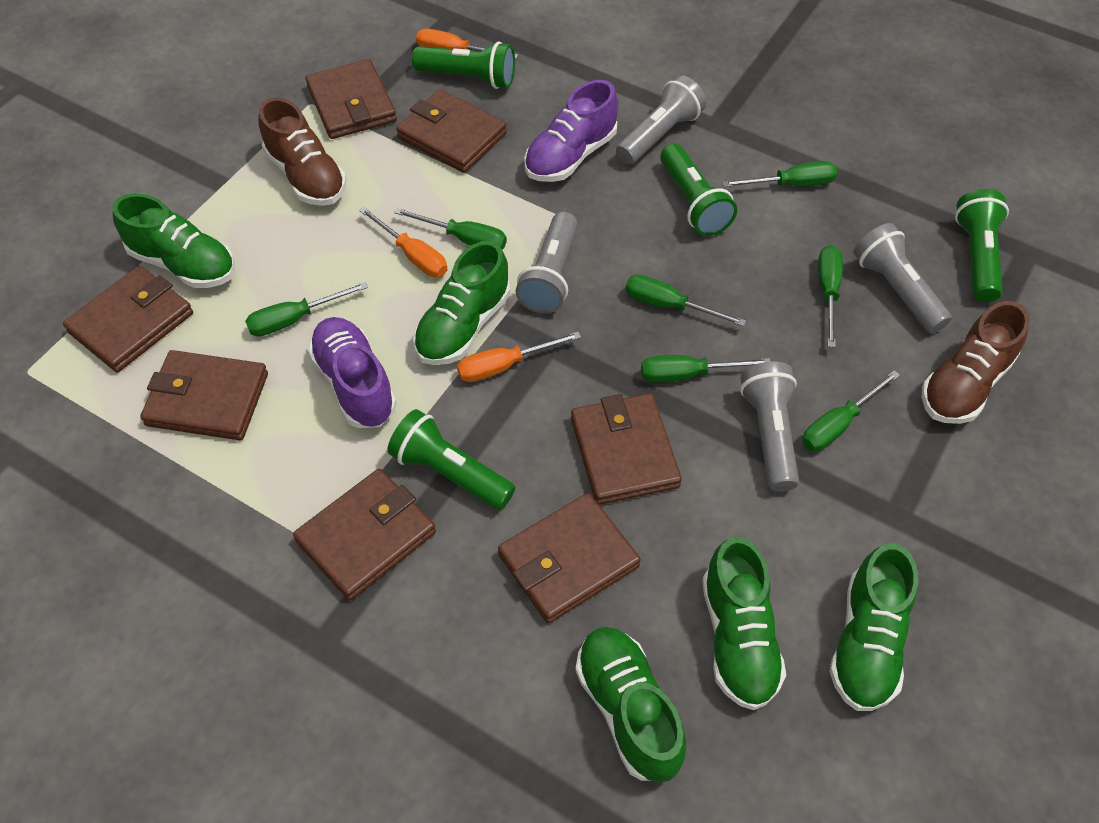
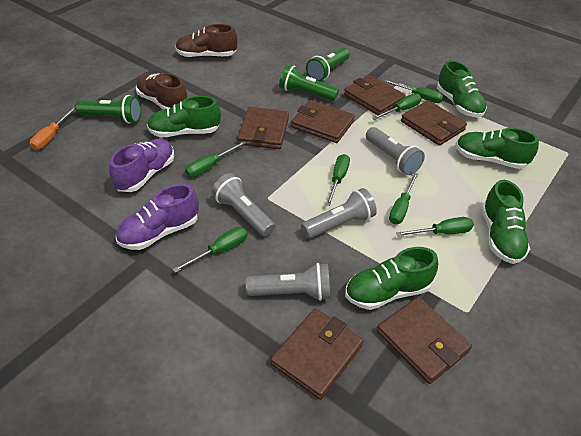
brown wallet: [63,266,193,372] [140,350,268,440] [293,469,436,600] [306,59,397,139] [396,89,507,173] [498,493,641,623] [571,393,682,505] = 7 -> [238,107,289,149] [271,309,364,400] [291,100,355,143] [344,75,406,115] [377,297,472,384] [401,100,467,146] = 6
green flashlight: [387,409,515,510] [412,42,515,89] [660,144,737,236] [955,189,1009,302] = 4 -> [75,95,142,124] [279,64,339,101] [306,48,350,81] = 3
orange screwdriver: [359,207,447,277] [416,29,518,59] [457,332,581,382] = 3 -> [30,107,75,150] = 1

